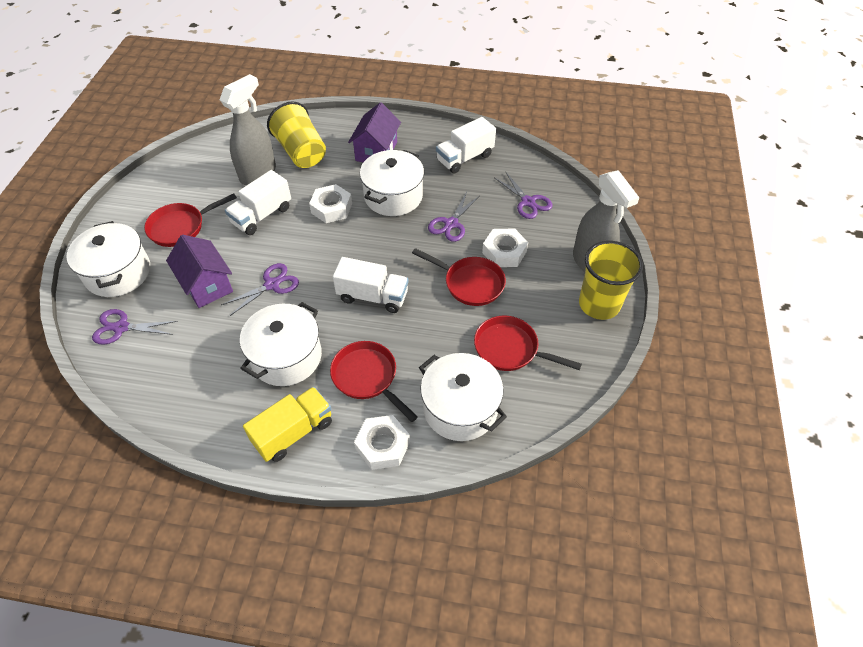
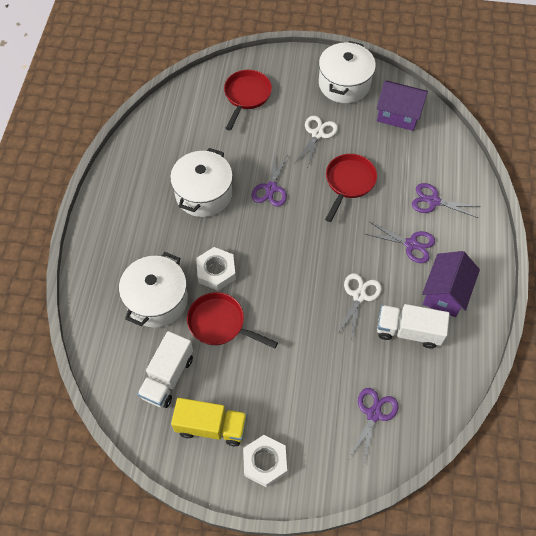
grey spray bottle: [220,74,276,185] [573,170,639,272] = 2 -> none = 0
red pan: [144,193,237,247] [330,341,418,422] [412,248,506,306] [474,316,582,371] = 4 -> [187,292,278,349] [224,70,272,131] [325,154,377,222] = 3
white nut: [309,184,352,223] [354,415,410,470] [482,228,528,267] = 3 -> [196,247,236,291] [243,435,287,488] = 2
white pot: [66,221,150,297] [240,302,322,386] [360,150,424,216] [419,353,507,441] = 4 -> [119,252,188,328] [170,148,233,217] [319,41,376,103] = 3
white scissors: none = 0 -> [295,116,338,169] [337,273,382,338] = 2
white truck: [225,170,291,235] [333,257,409,313] [436,117,496,174] = 3 -> [137,331,193,408] [377,304,450,349] = 2
yellow cup: [267,102,326,168] [579,241,643,320] = 2 -> none = 0

